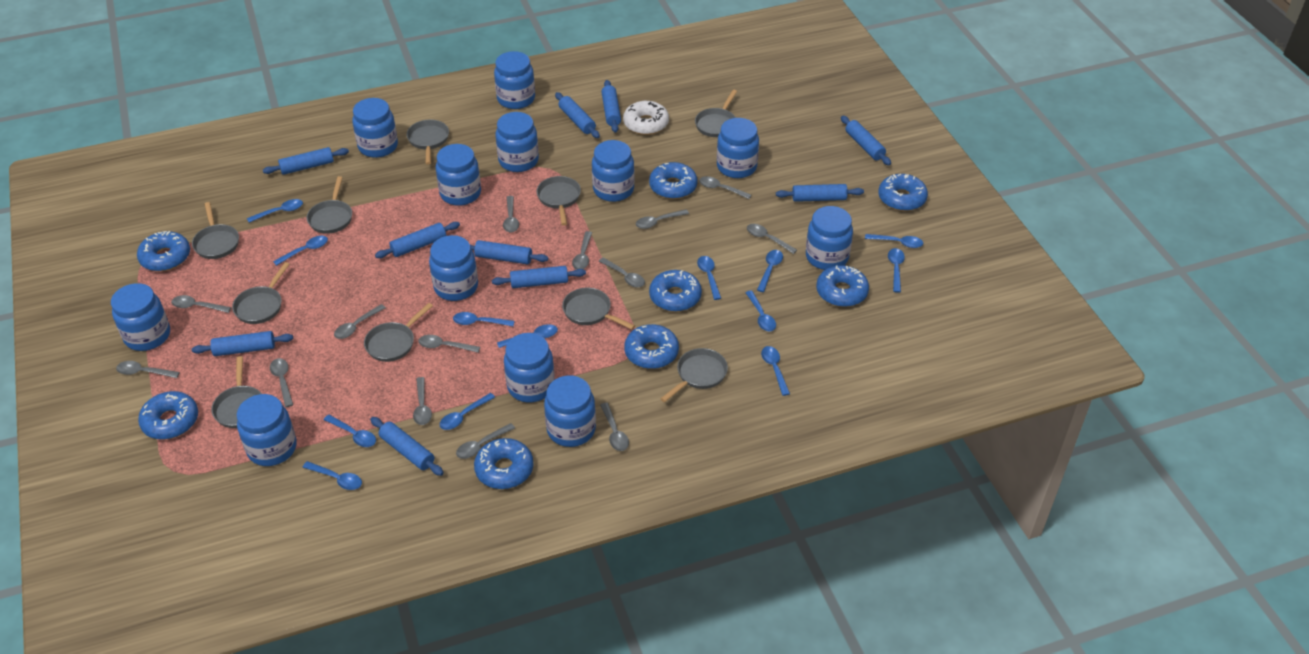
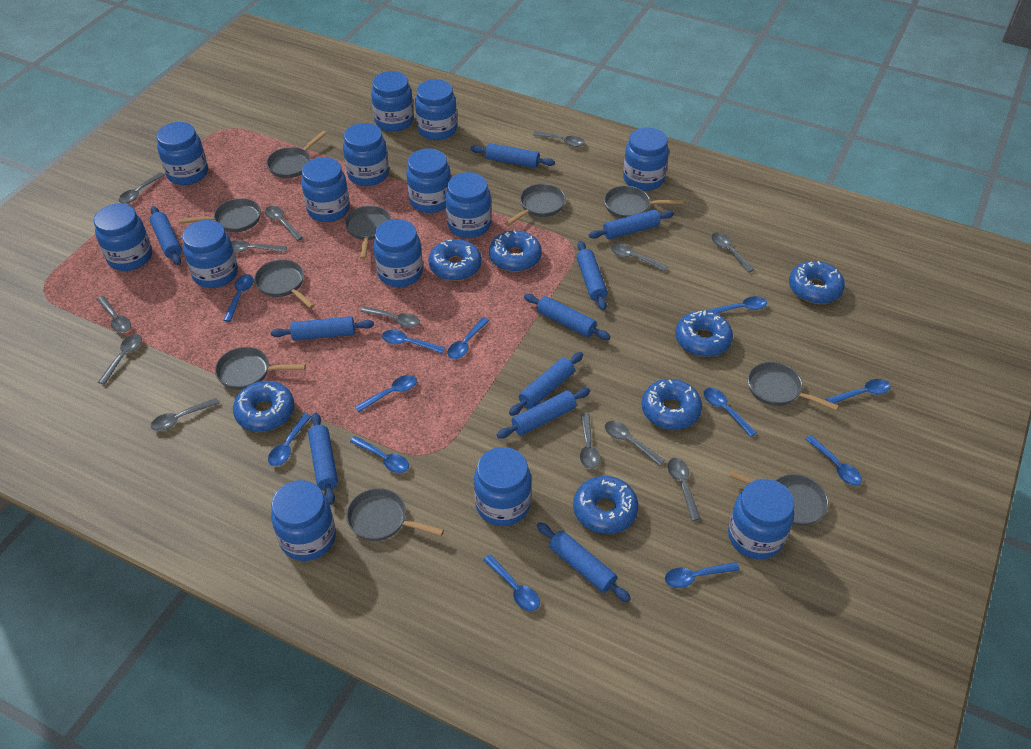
blue donut: [137,231,190,271] [138,391,198,440] [474,438,534,489] [624,324,679,369] [649,162,698,199] [649,270,702,312] [816,265,869,307] [878,174,928,211] = 8 -> [233,381,294,432] [428,239,482,281] [489,230,542,272] [573,476,638,534] [641,379,702,430] [675,310,733,357] [789,261,845,304] = 7
blue jar: [111,283,170,351] [237,394,297,466] [352,98,398,158] [429,235,478,301] [436,144,481,206] [494,51,535,109] [496,112,539,172] [504,333,555,402] [544,375,596,447] [592,140,635,202] [717,118,759,178] [806,206,853,270] = 12 -> [94,204,152,271] [156,122,208,185] [182,220,238,288] [271,480,336,561] [301,157,350,222] [343,123,389,186] [371,71,414,132] [373,219,423,287] [406,148,451,213] [415,79,457,140] [446,172,491,238] [474,447,532,526] [623,127,669,191] [728,479,794,559] = 14
blue spoon: [247,199,303,223] [273,236,328,266] [302,461,362,490] [324,415,376,447] [440,393,495,430] [453,312,515,326] [497,324,558,348] [697,256,721,300] [745,290,776,331] [757,250,783,292] [761,346,790,396] [865,234,923,248] [888,248,905,293] = 13 -> [223,274,253,322] [268,413,311,466] [350,436,409,473] [355,375,417,412] [382,330,445,353] [447,317,489,359] [483,554,540,611] [665,562,740,588] [703,388,757,437] [706,296,767,314] [805,435,862,486] [826,379,890,404] = 12
grey spoon: [116,361,180,378] [171,295,231,313] [270,358,293,407] [334,304,386,339] [413,377,432,425] [418,335,480,353] [456,423,515,459] [503,196,519,233] [572,231,592,269] [599,257,645,288] [600,403,629,451] [636,209,689,229] [699,176,752,199] [747,224,797,254] = 14 -> [97,296,131,333] [98,334,142,385] [119,172,165,204] [150,398,219,431] [231,240,287,252] [265,206,303,241] [360,306,420,328] [533,131,585,147] [580,413,600,469] [605,421,665,466] [611,244,668,271] [667,458,701,521] [711,233,754,273] = 13
white donut: [623,101,669,135] = 1 -> none = 0

